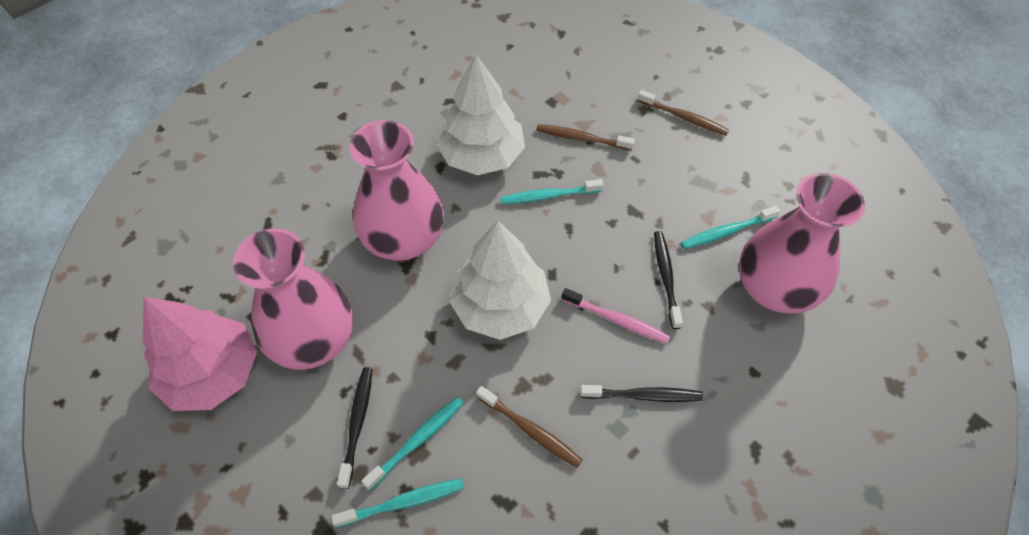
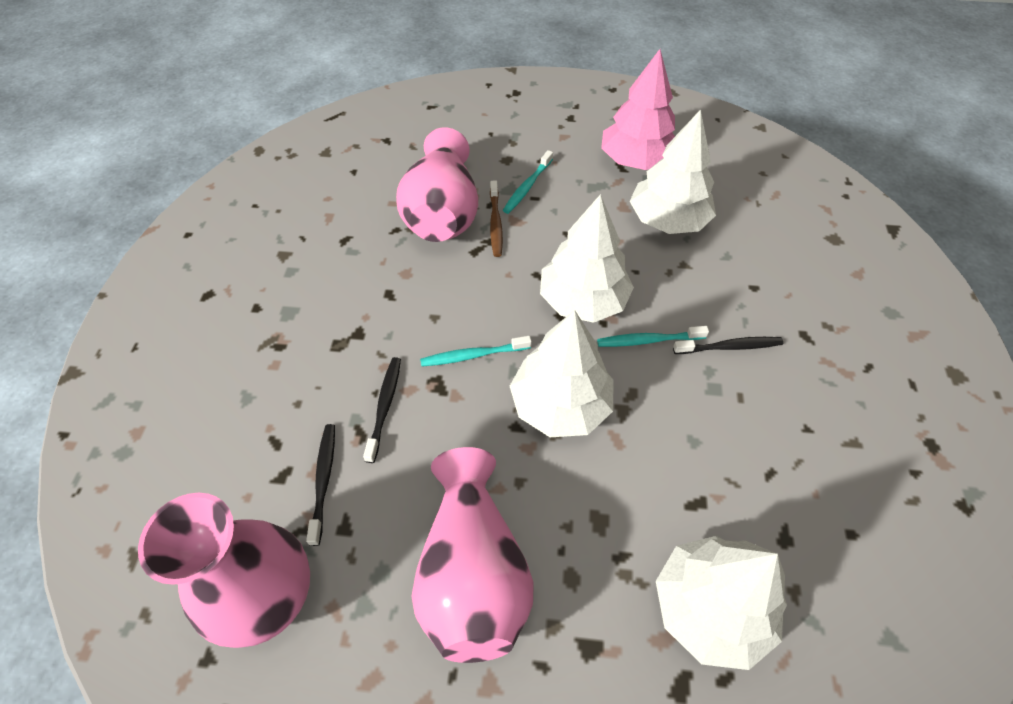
brown toothbrush: [476,386,583,468] [536,124,635,151] [637,90,729,136] = 3 -> [490,181,503,257] = 1
pink toothbrush: [561,288,671,344] = 1 -> none = 0
turquoise toothbrush: [331,478,464,528] [361,396,464,490] [500,179,604,204] [681,206,780,249] = 4 -> [420,336,532,367] [503,150,553,214] [597,326,709,347] = 3
white tree: [436,55,525,175] [449,221,551,340] = 2 -> [510,310,614,437] [540,194,634,323] [630,109,716,234] [656,536,787,670] = 4

